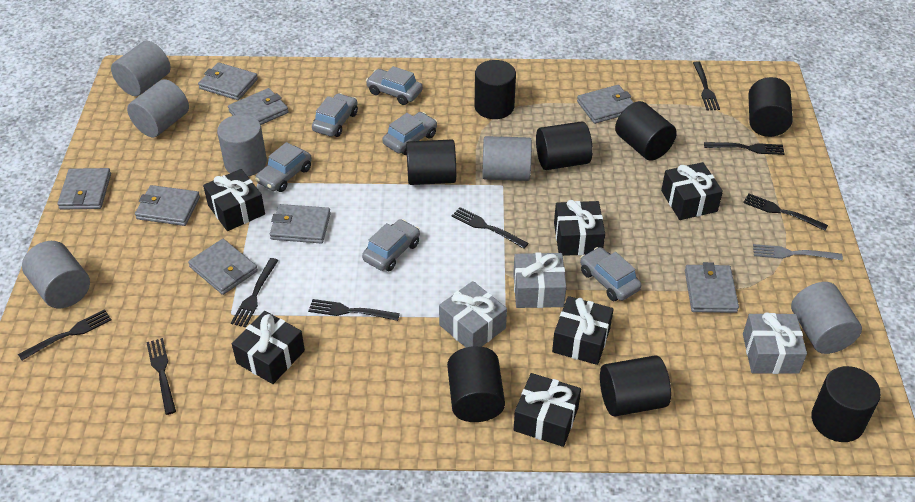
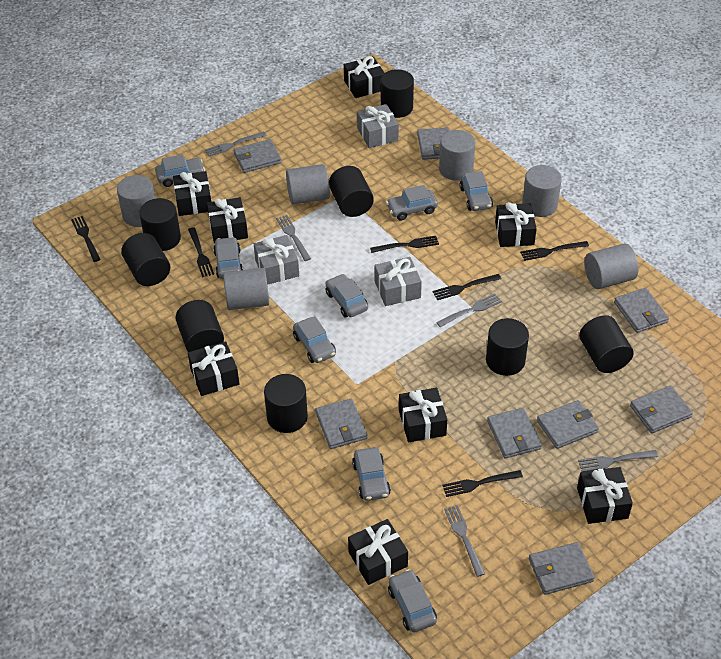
black fork: [18,309,111,361] [146,338,176,415] [231,258,279,328] [308,299,400,321] [452,207,529,249] [693,61,720,111] [704,142,785,155] [743,194,828,231] = 8 -> [71,216,101,262] [188,227,214,277] [370,236,439,253] [432,274,501,300] [442,470,523,497] [520,241,589,261] = 6
black gift: [203,169,265,231] [232,311,305,384] [514,373,581,447] [552,296,614,365] [554,200,605,256] [661,162,723,220] = 6 -> [173,171,211,216] [188,341,239,396] [207,197,248,244] [344,56,384,98] [348,519,408,585] [399,388,447,442] [495,202,537,247] [577,467,633,524] = 8
grey car: [255,142,312,192] [312,93,358,137] [362,219,420,271] [366,66,423,105] [382,112,437,155] [580,247,641,301] = 6 -> [155,154,205,187] [213,237,243,279] [293,316,336,363] [325,274,368,318] [352,447,391,501] [386,185,438,221] [388,569,437,632] [460,171,493,211] = 8
grey fork: [753,244,843,261] = 1 -> [205,132,267,157] [276,215,311,261] [436,294,502,327] [444,505,485,577] [578,450,658,472] = 5

